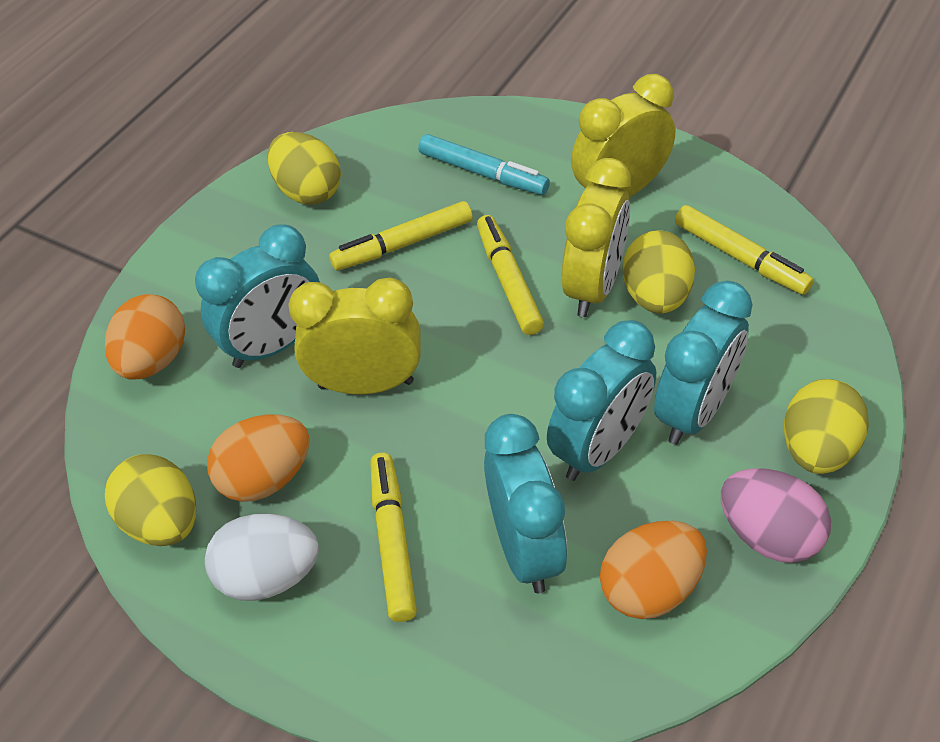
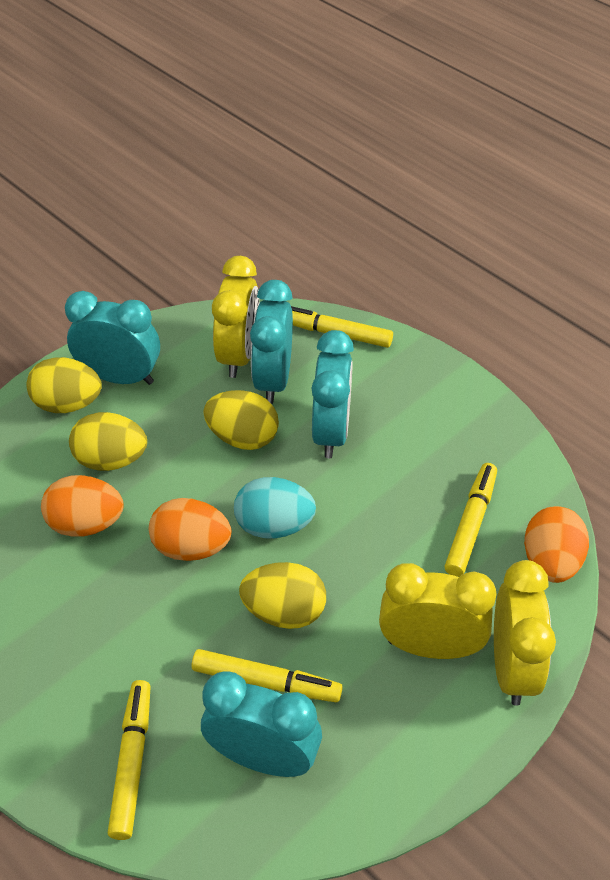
pink egg: [721,468,831,563] = 1 -> none = 0
turquoise egg: none = 0 -> [234,477,316,538] = 1
turquoise marker: [418,134,550,195] = 1 -> none = 0
white egg: [205,514,319,601] = 1 -> none = 0

